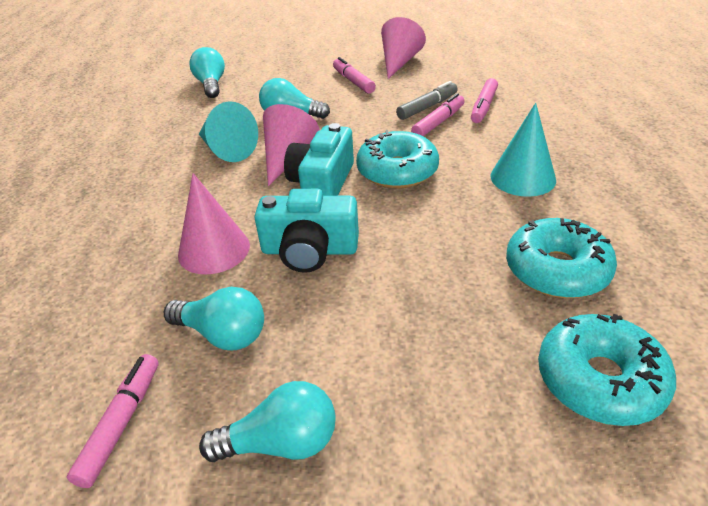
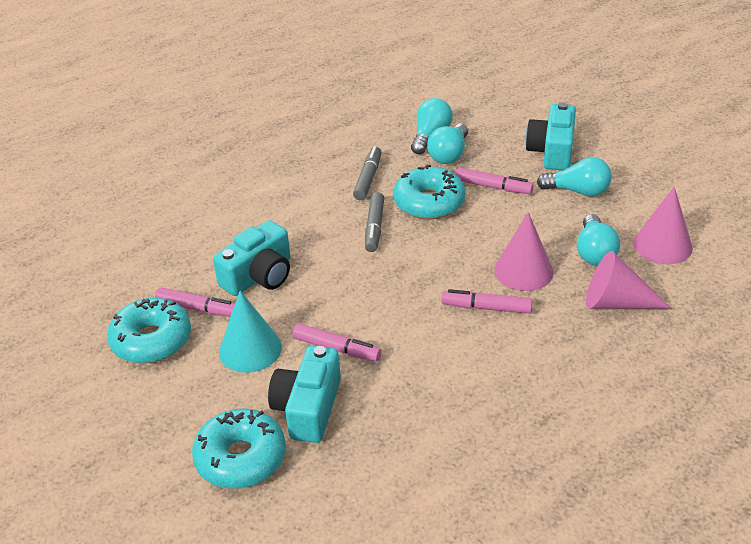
grey marker: [396,81,458,120] = 1 -> [353,146,382,200] [365,192,384,252] = 2
turquoise camera: [255,189,359,273] [284,123,354,196] = 2 -> [213,220,291,296] [268,346,341,443] [525,102,576,170] = 3
turquoise cone: [199,101,258,162] [491,103,556,197] = 2 -> [219,290,282,373] = 1

